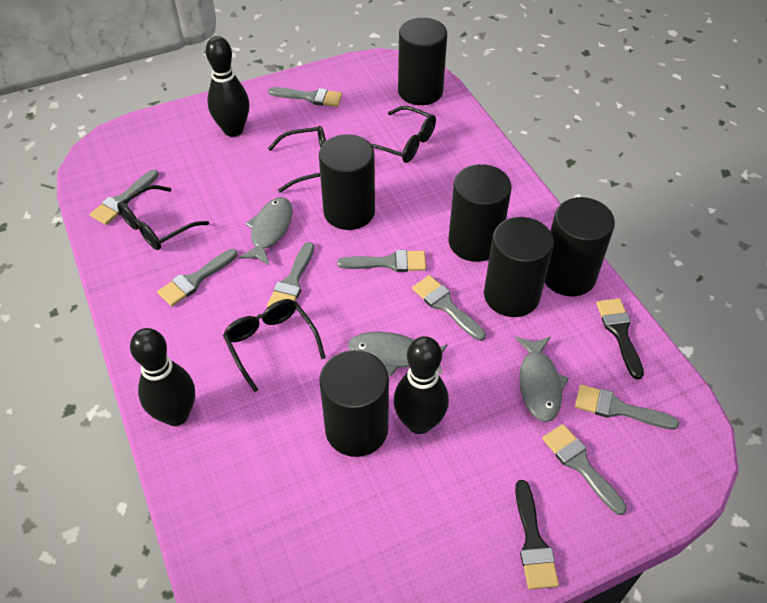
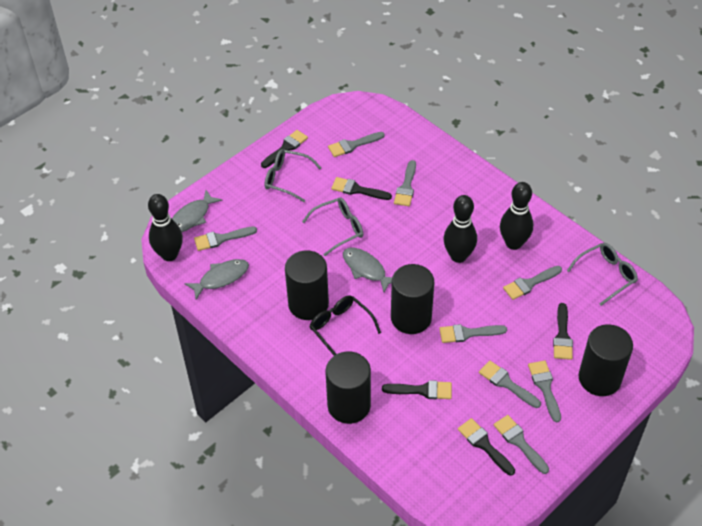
black brush: [515,480,559,590] [596,298,644,380] = 2 -> [261,130,308,168] [331,177,392,200] [382,380,452,399] [458,418,515,476] [553,303,573,360] = 5
black cylinder: [319,134,375,230] [319,350,389,457] [398,18,447,105] [449,164,512,262] [484,217,554,317] [544,197,615,296] = 6 -> [285,250,329,320] [325,351,371,424] [391,264,435,334] [579,324,633,396] = 4
black glasses: [117,185,209,250] [223,299,325,392] [268,126,326,193] [371,106,436,163] = 4 -> [309,295,381,356] = 1
grey glasses: none = 0 -> [265,149,321,202] [302,197,363,256] [567,243,638,306] = 3

